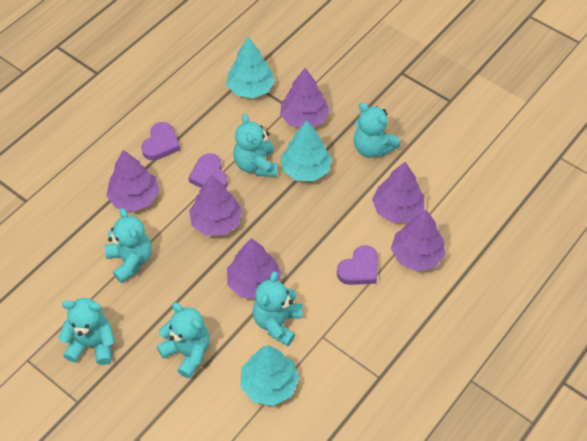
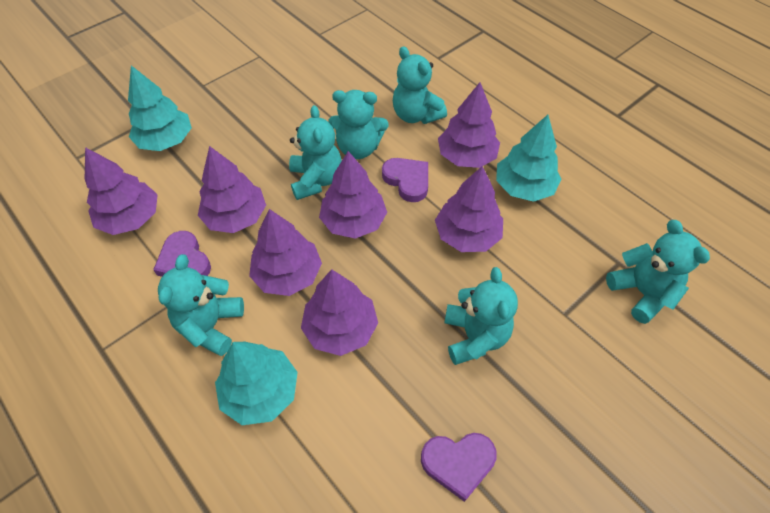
purple tree: [106,150,159,212] [189,175,243,236] [227,238,282,299] [280,68,330,128] [372,162,424,223] [391,210,446,271] = 6 -> [85,147,158,235] [198,146,266,233] [249,209,322,296] [301,269,378,356] [319,151,387,239] [435,166,503,252] [438,82,500,168] = 7

